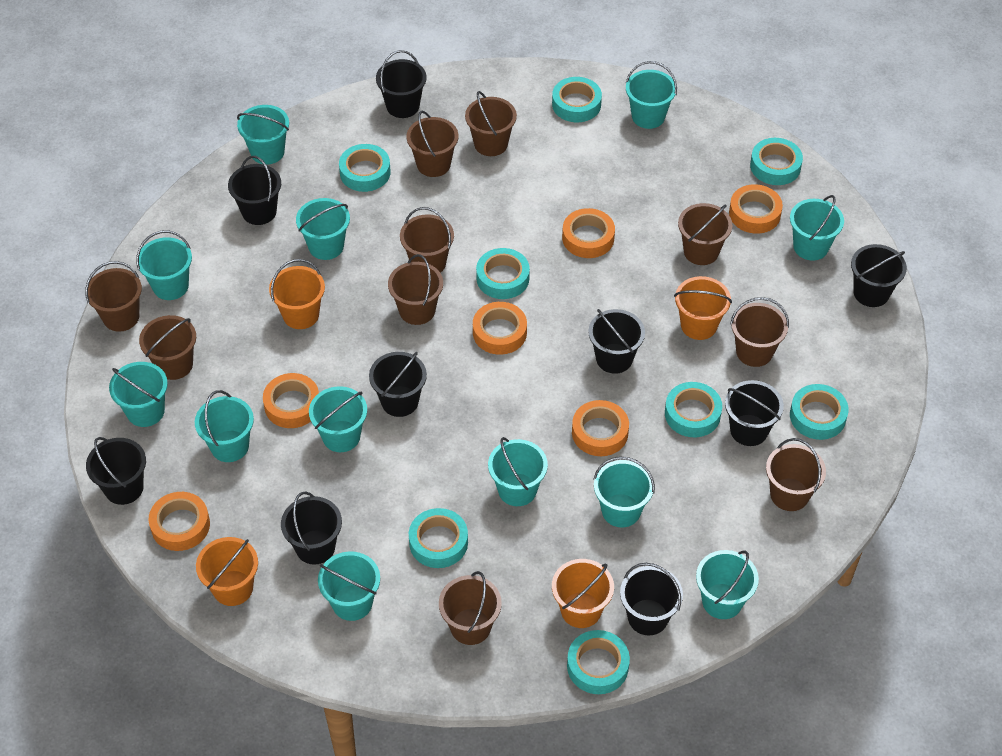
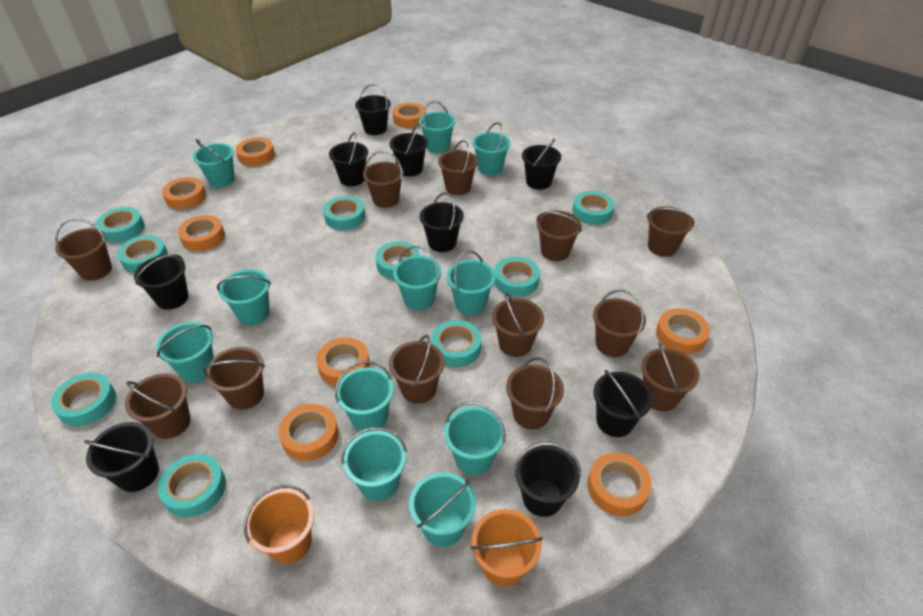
brown bucket: [85,261,142,332] [139,315,196,380] [388,254,443,325] [400,207,454,273] [407,111,458,177] [439,571,502,645] [465,91,517,156] [678,203,732,265] [730,297,789,367] [766,438,826,511] = 10 -> [55,218,112,281] [125,373,191,439] [203,347,265,410] [363,151,404,208] [389,335,445,404] [438,140,478,195] [492,292,544,357] [506,357,564,429] [537,211,582,261] [593,289,646,357] [641,342,700,411] [647,206,694,257] = 12
orange bucket: [196,537,258,606] [269,259,325,329] [552,559,614,628] [674,276,732,340] = 4 -> [243,485,314,564] [471,509,543,587] = 2
orange tape: [149,492,210,551] [263,373,319,428] [473,302,527,355] [562,208,615,258] [572,400,629,456] [729,184,783,234] = 6 -> [162,177,206,210] [178,215,225,251] [236,138,275,166] [279,404,339,461] [316,337,370,386] [393,103,426,128] [588,453,652,516] [656,308,710,354] = 8
turquoise bucket: [109,362,168,427] [136,231,192,300] [195,390,254,462] [237,105,289,165] [296,198,350,260] [309,386,367,452] [318,551,380,621] [488,437,548,506] [593,457,655,527] [626,61,677,129] [696,550,759,619] [790,195,844,261] = 12 -> [156,322,214,383] [193,139,235,188] [217,269,271,325] [335,361,394,432] [341,427,407,501] [393,246,442,310] [409,472,476,547] [419,101,456,153] [444,402,505,475] [447,250,496,315] [472,122,511,176] = 11
turquoise tape: [339,144,391,192] [409,508,468,568] [476,248,530,299] [552,77,602,122] [567,630,630,694] [665,382,722,437] [750,138,803,185] [790,384,849,440] = 8 -> [51,373,116,426] [96,207,145,242] [118,235,168,273] [158,454,226,517] [323,196,365,230] [376,241,420,280] [431,320,481,367] [495,256,540,297] [572,191,614,225] = 9

